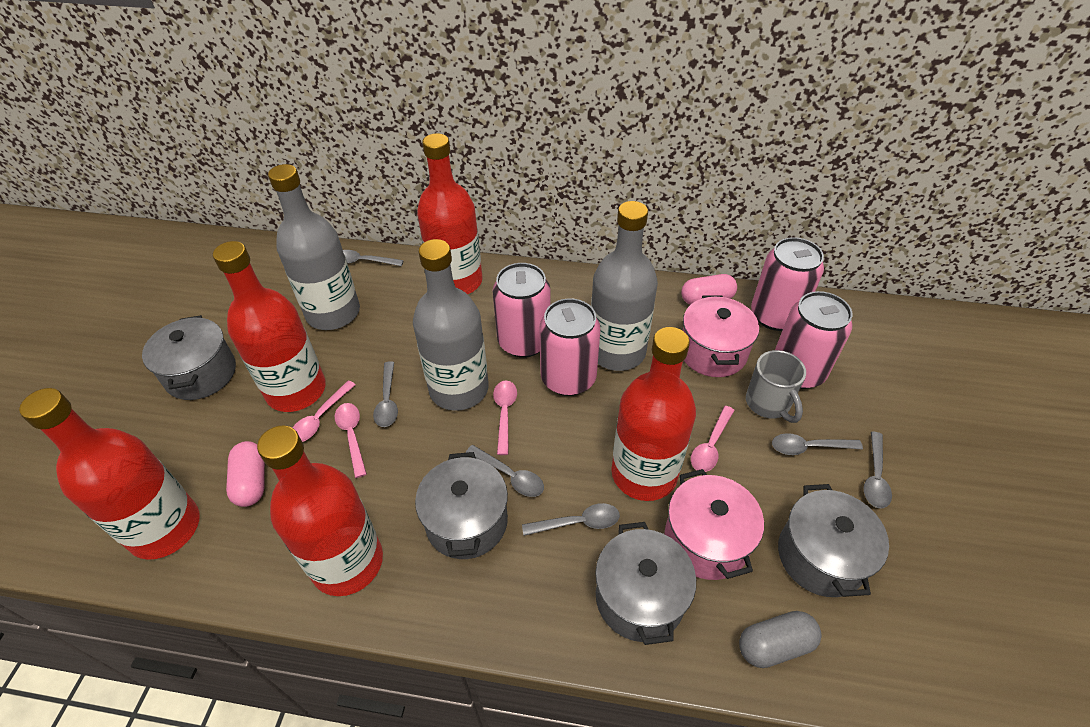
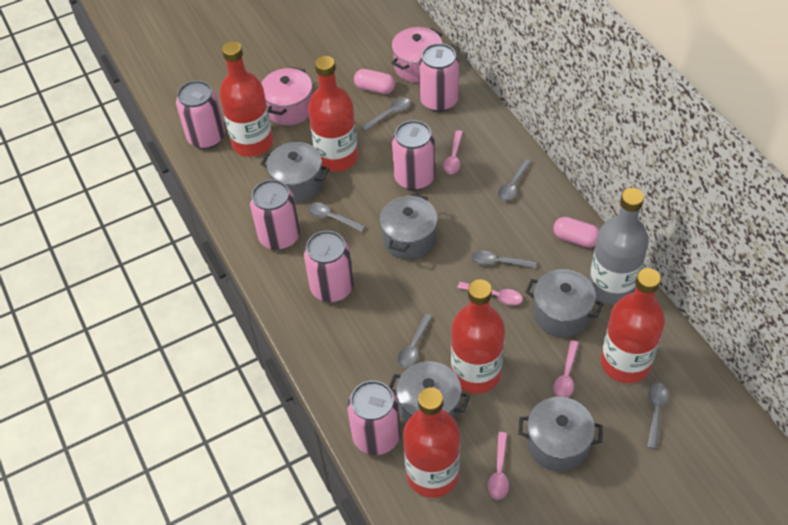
grey bottle: [268,164,360,330] [413,239,489,411] [591,201,658,371] = 3 -> [589,188,649,305] = 1
grey capsule: [739,611,821,668] = 1 -> none = 0
grey mug: [746,350,806,423] = 1 -> none = 0
grey pot: [142,315,236,400] [415,452,508,559] [595,522,696,645] [778,484,889,597] = 4 -> [261,142,329,203] [379,194,438,260] [389,361,470,423] [518,397,603,471] [525,269,603,337] = 5
pink can: [493,263,551,358] [539,298,600,396] [751,237,824,331] [775,291,853,389] = 4 -> [176,81,225,149] [250,180,300,250] [304,231,354,302] [347,381,400,455] [392,120,435,190] [419,43,459,112] = 6

